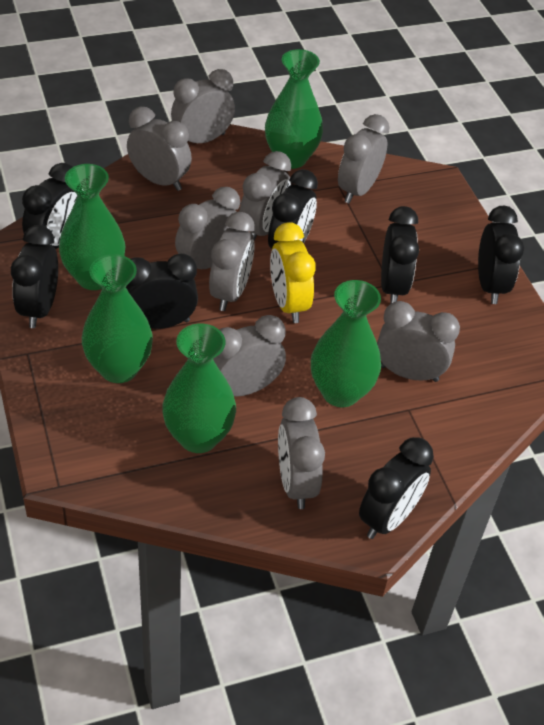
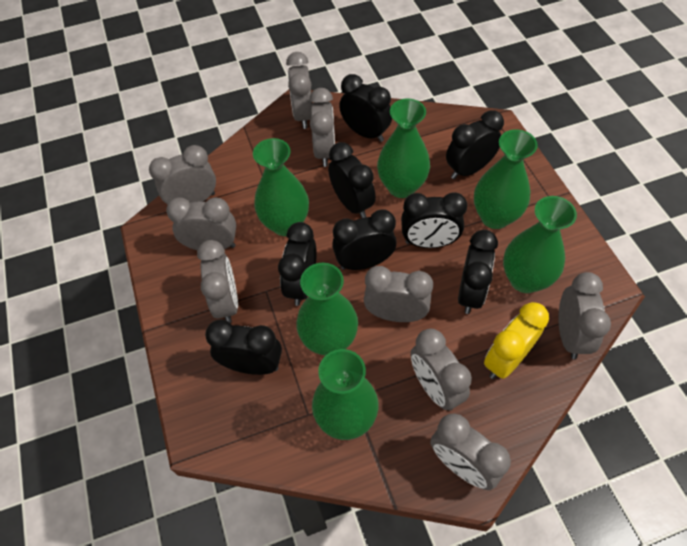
black clock: [11,225,58,328] [22,163,77,249] [126,253,198,329] [268,169,318,249] [359,437,434,539] [381,206,419,304] [478,206,524,304] = 7 -> [205,320,282,375] [278,222,317,306] [328,142,376,218] [332,209,397,270] [339,74,392,142] [401,192,467,248] [446,110,504,179] [458,230,498,314] = 8
green vase: [59,164,125,290] [82,254,153,383] [162,323,236,453] [265,49,323,169] [311,280,381,407] = 5 -> [253,138,309,236] [296,263,358,356] [312,349,378,440] [377,99,430,198] [474,129,538,229] [503,196,577,293] = 6

